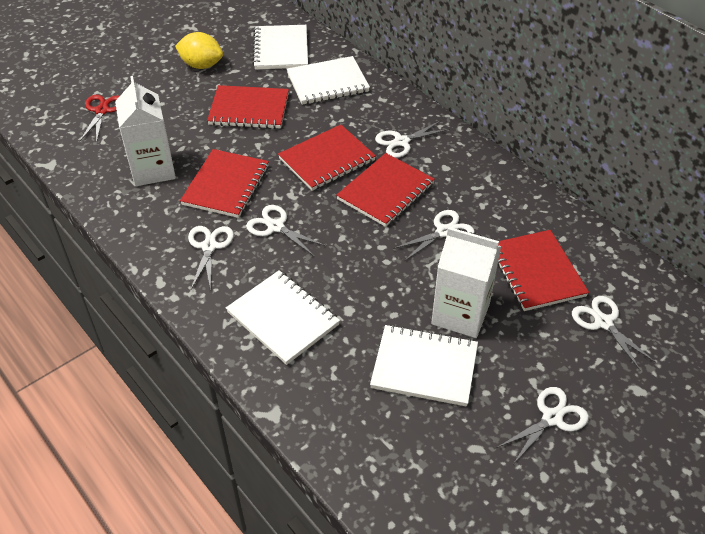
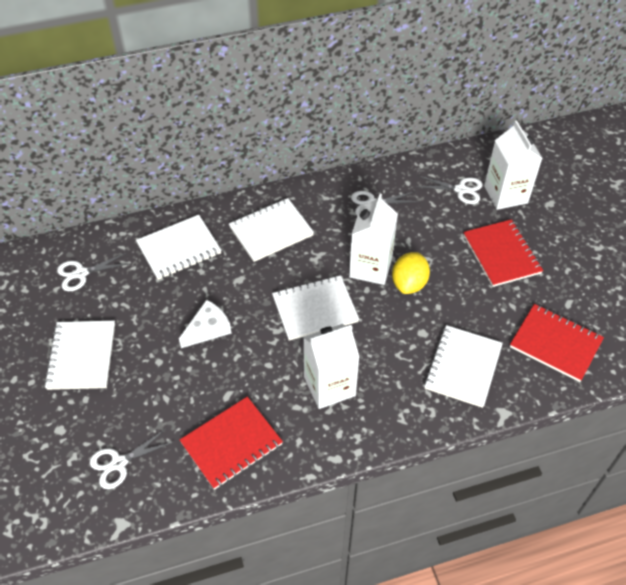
red notebook: [180,149,269,218] [207,85,289,129] [278,125,376,191] [336,153,435,227] [497,230,589,311] = 5 -> [180,397,283,490] [463,219,543,287] [510,304,604,382] = 3
red scissors: [80,95,119,143] = 1 -> none = 0
white carton: [115,76,176,186] [431,227,501,338] = 2 -> [303,324,360,409] [349,194,398,285] [484,120,543,210] = 3
white cheese: none = 0 -> [179,300,232,348] = 1
white notebook: [226,270,340,365] [252,25,308,70] [287,56,370,105] [370,324,478,407] = 4 -> [44,321,115,390] [136,215,222,280] [229,198,314,262] [272,275,359,340] [424,325,503,408] = 5
white scissors: [188,226,234,290] [246,205,326,257] [375,121,450,158] [393,210,475,261] [497,387,588,463] [572,296,656,371] = 6 -> [57,253,130,291] [90,429,174,489] [351,191,419,216] [416,176,483,204] = 4

